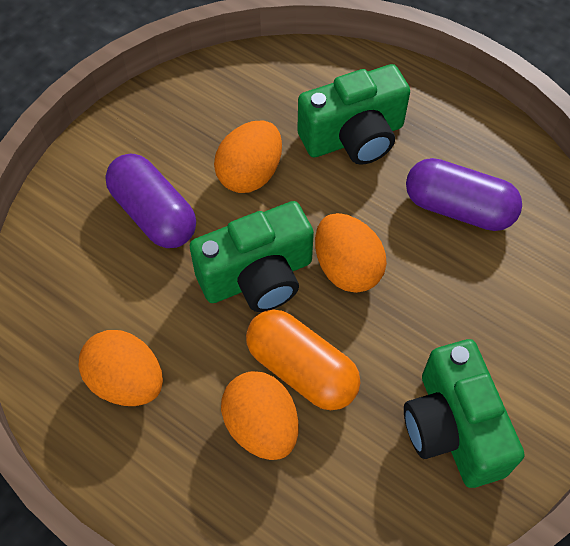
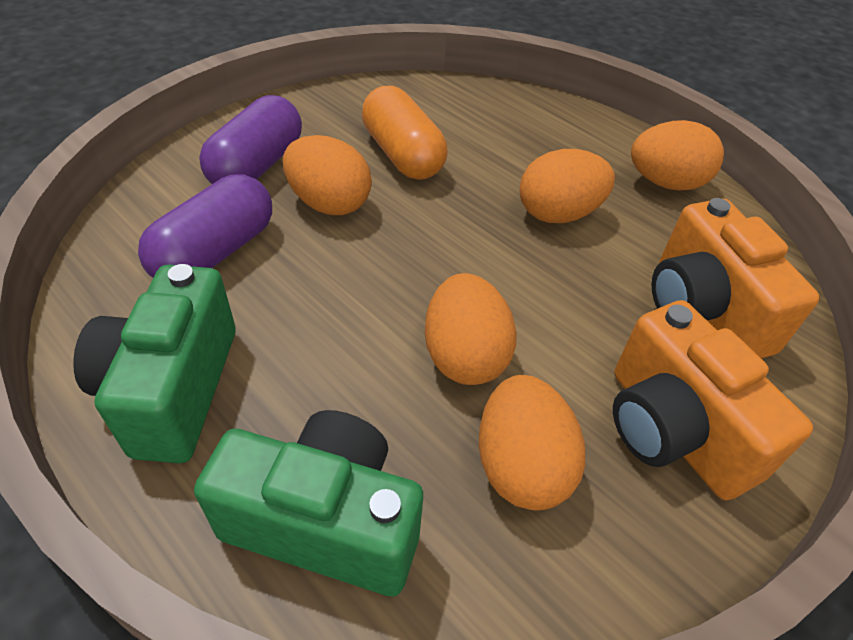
green camera: [190,201,314,312] [297,64,410,165] [404,339,524,488] = 3 -> [73,264,236,464] [194,410,423,596] = 2
orange camera: none = 0 -> [613,300,813,501] [651,198,820,359] = 2
orange egg: [79,330,163,406] [214,120,282,193] [221,371,298,460] [315,213,387,293] = 4 -> [283,135,372,215] [425,273,517,385] [479,375,585,511] [520,149,615,223] [631,120,724,191] = 5

